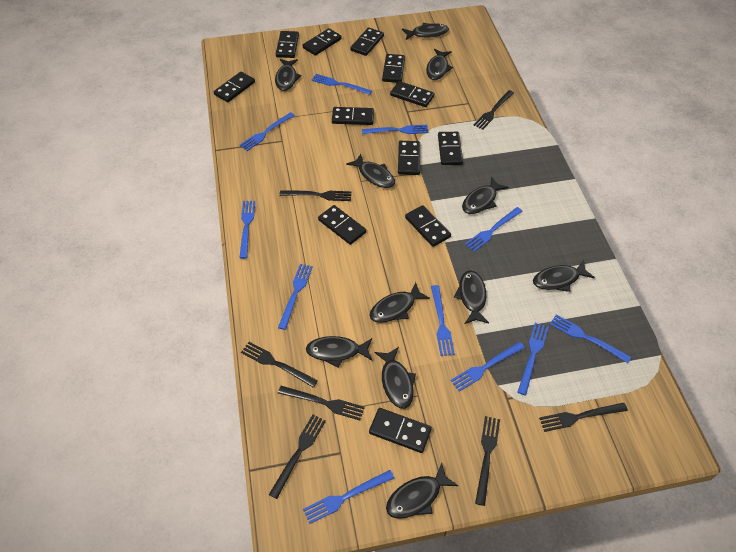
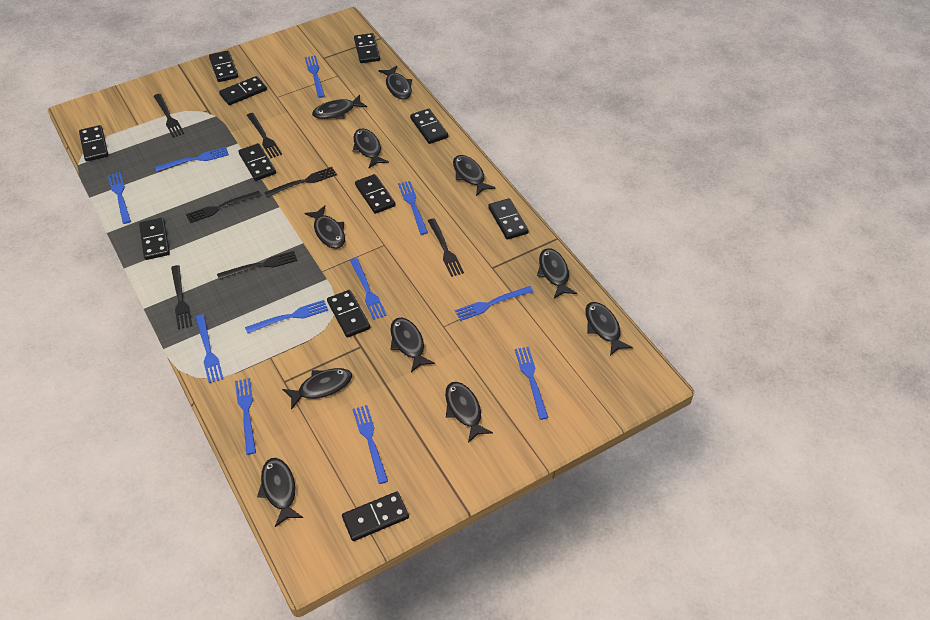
black domino: [214,72,255,102] [276,31,299,58] [303,28,342,56] [318,205,366,245] [332,107,374,125] [350,27,384,56] [369,408,432,453] [382,54,405,83] [390,81,434,107] [398,141,420,175] [405,205,451,247] [438,132,463,165] = 12 -> [79,125,108,162] [139,218,170,260] [209,50,238,82] [219,76,267,105] [238,143,276,181] [327,290,371,338] [342,492,409,541] [354,33,380,63] [355,174,396,214] [410,109,448,144] [488,198,529,240] = 11

